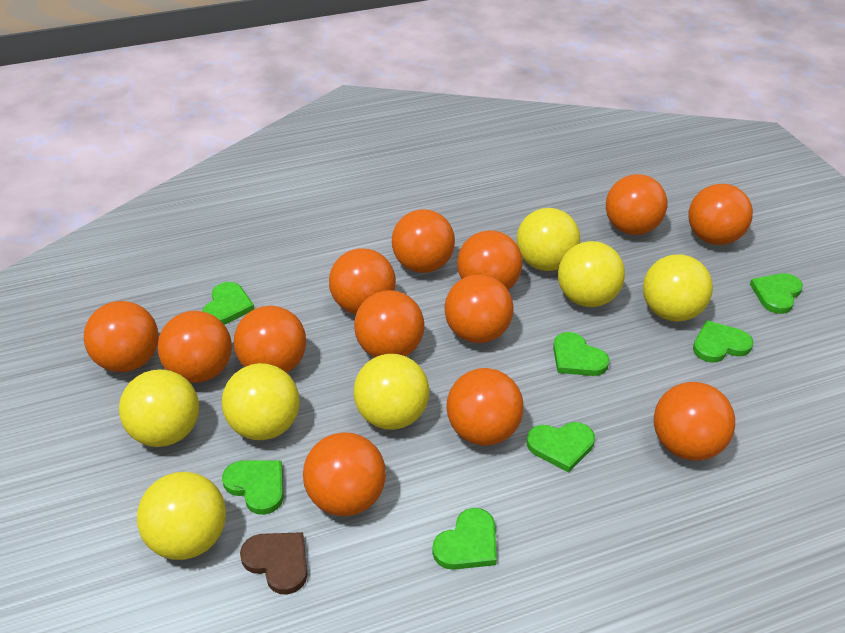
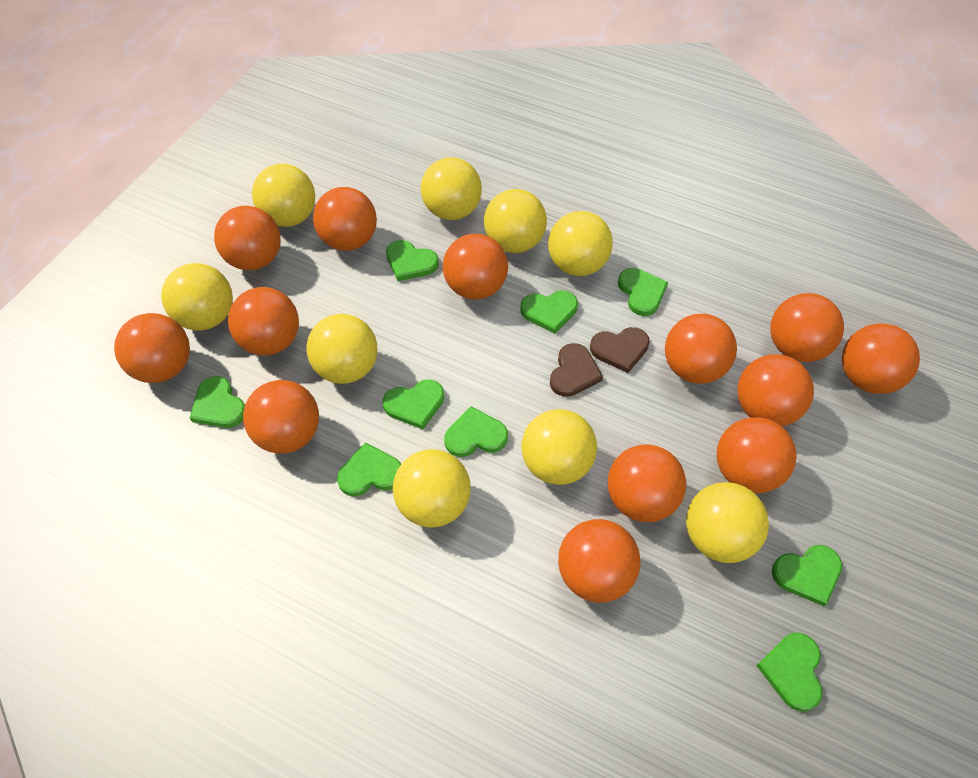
brown heart: [240,532,307,595] = 1 -> [550,343,603,397] [590,327,650,373] = 2
green heart: [202,282,254,325] [222,460,284,515] [432,508,497,570] [527,422,595,473] [553,332,610,376] [693,320,753,363] [750,273,803,314] = 7 -> [190,376,245,428] [337,443,401,496] [383,379,444,429] [386,240,439,281] [444,406,508,457] [520,291,578,334] [618,268,668,316] [756,633,823,711] [772,545,842,606] = 9
yellow ball: [119,369,199,447] [137,472,226,560] [222,363,300,440] [354,354,429,430] [517,208,580,271] [558,241,625,307] [643,254,713,321] = 7 -> [161,263,233,331] [252,164,315,227] [306,314,377,384] [393,449,471,528] [421,157,482,220] [484,189,547,253] [521,409,597,485] [548,211,613,276] [686,482,769,563] = 9

